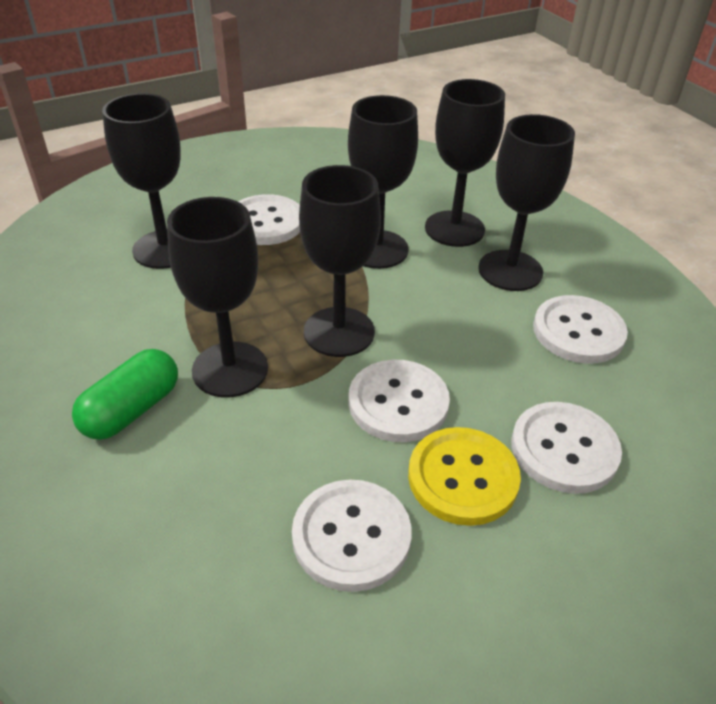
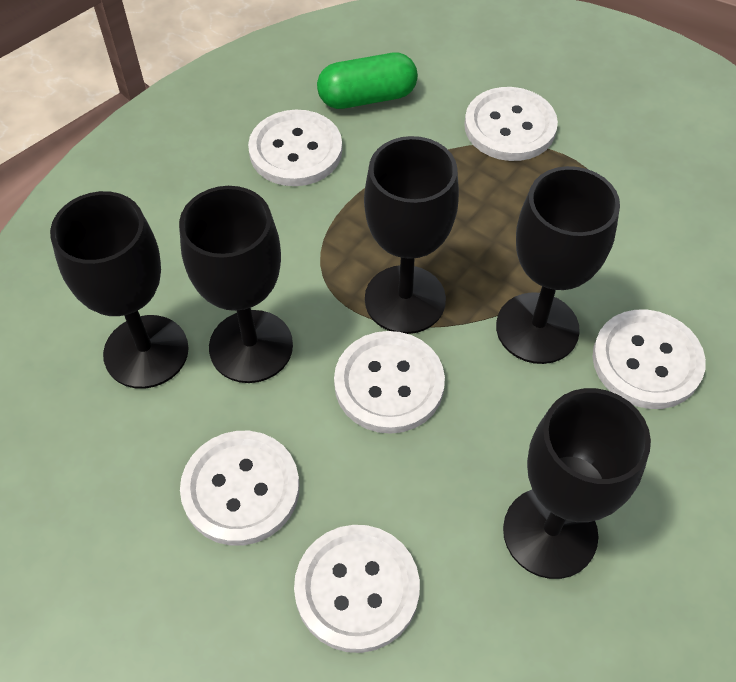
black goblet: [102,93,181,269] [167,197,268,398] [299,165,381,357] [348,95,418,269] [425,79,505,247] [478,114,575,291] = 6 -> [50,191,189,389] [179,186,293,383] [364,136,459,334] [496,166,620,364] [503,388,651,579] = 5
white button: [238,194,300,245] [292,480,412,592] [348,360,450,442] [511,402,622,494] [533,295,628,364] = 5 -> [180,431,300,546] [248,110,342,186] [294,525,420,653] [334,331,445,434] [464,87,558,161] [593,310,706,409] = 6
yellow button: [408,427,521,526] = 1 -> none = 0

